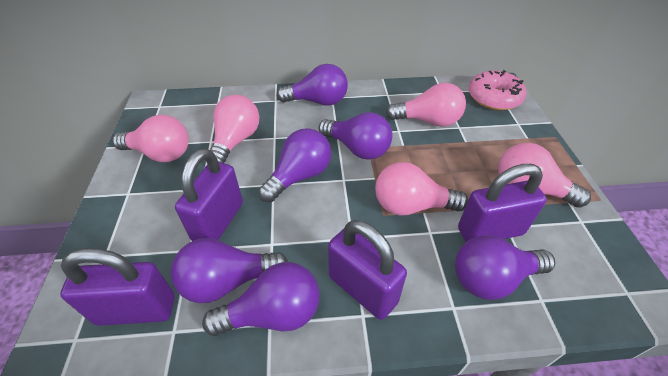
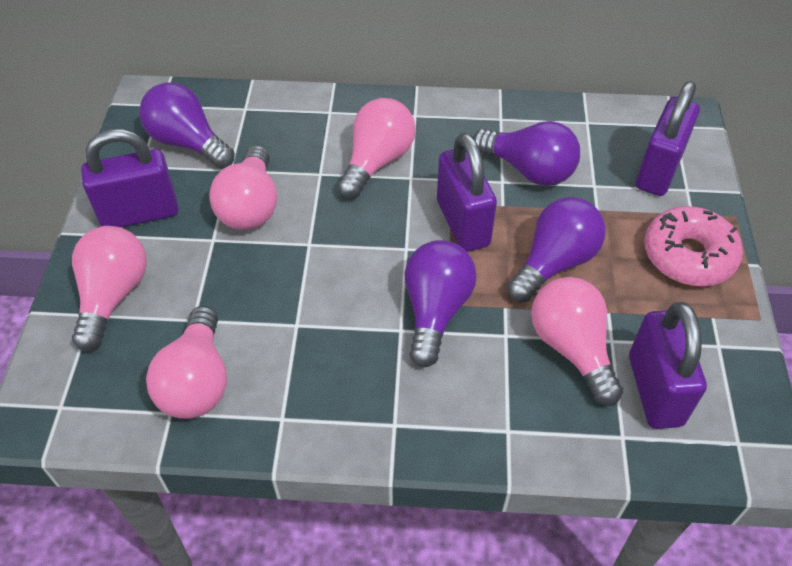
purple light bulb: [171,238,288,303] [202,262,320,336] [258,128,331,203] [277,64,348,106] [319,112,392,160] [455,235,555,300] = 6 -> [139,83,235,169] [405,240,477,368] [473,121,580,186] [507,197,605,302] = 4

